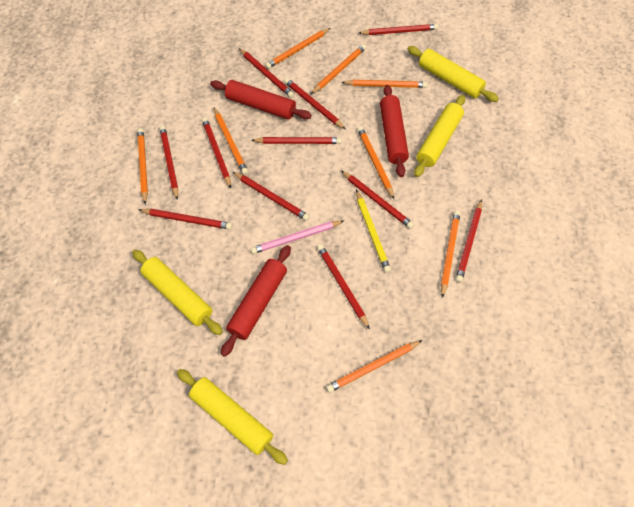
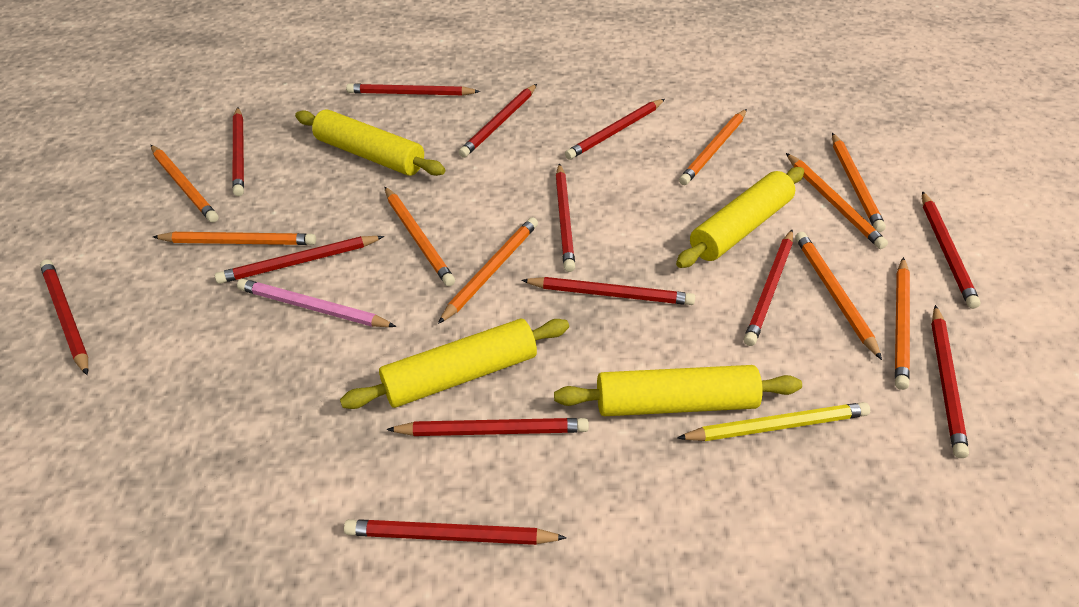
orange pencil: [137,128,148,204] [214,108,248,175] [265,28,330,69] [311,44,366,94] [326,340,423,393] [341,80,428,88] [357,126,394,199] [441,210,460,298] = 8 -> [151,145,219,222] [153,232,316,245] [385,187,455,286] [438,217,538,324] [679,109,747,185] [786,153,888,249] [795,232,882,360] [832,133,886,232] [895,257,910,390] = 9
red pencil: [139,209,232,230] [160,126,178,200] [202,117,231,188] [233,172,310,221] [239,48,294,98] [251,137,342,144] [284,78,345,129] [317,244,370,329] [341,170,414,229] [359,24,438,35] [456,199,482,282] = 11 -> [40,260,88,375] [215,236,384,284] [233,107,244,196] [344,519,567,545] [346,83,480,96] [386,418,589,436] [459,84,537,158] [521,277,695,305] [556,163,575,272] [565,99,665,160] [744,230,793,346] [922,191,981,309] [931,305,969,458] = 13
red rolling pin: [210,80,312,120] [221,245,291,357] [380,85,409,177] = 3 -> none = 0

